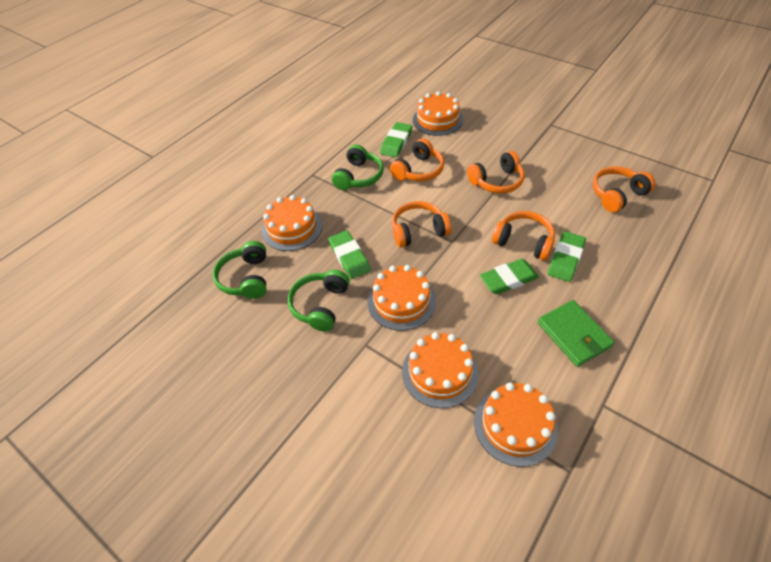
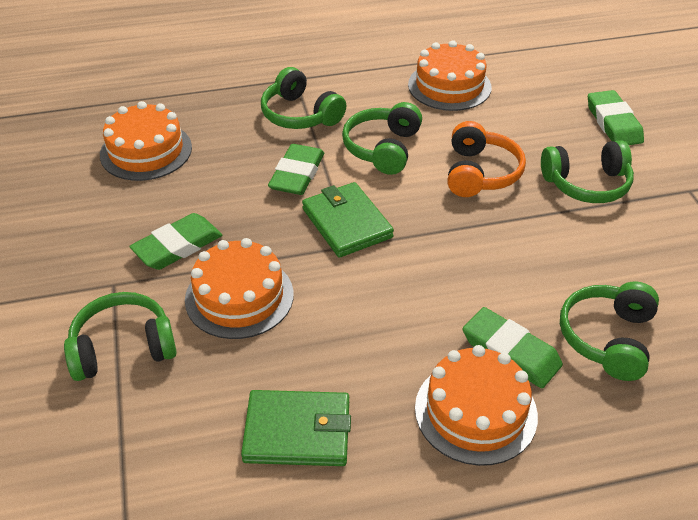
green headphones: [213,241,266,299] [288,269,350,332] [332,144,384,190] = 3 -> [64,292,177,381] [261,67,346,129] [342,102,422,175] [541,140,634,203] [560,282,659,381] = 5
green wallet: [538,300,615,367] = 1 -> [241,390,351,466] [302,182,394,258] = 2
orange cake: [262,195,322,251] [368,265,436,331] [402,332,479,408] [413,91,463,136] [474,382,558,467] = 5 -> [100,101,192,181] [185,238,294,339] [408,40,491,111] [415,345,538,466] = 4
orange headphones: [390,138,444,181] [392,201,452,248] [467,151,525,194] [492,211,555,261] [592,166,656,212] = 5 -> [447,121,526,197] = 1

